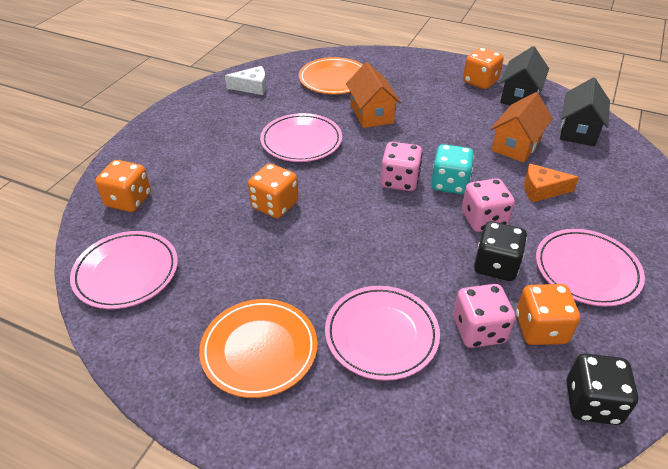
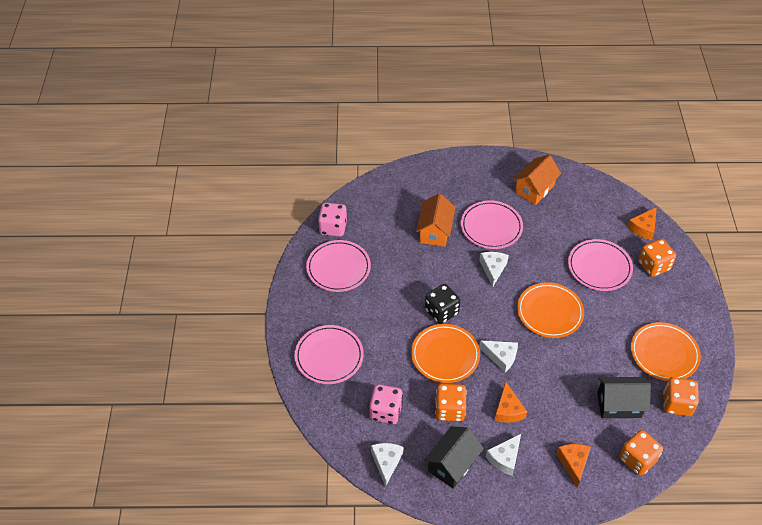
black dice: [474,221,527,281] [567,353,638,425] = 2 -> [425,284,460,324] = 1
orange cheese: [524,163,579,202] = 1 -> [494,382,527,423] [556,444,591,487] [627,207,657,240] = 3
orange plate: [199,299,317,398] [299,57,363,94] = 2 -> [411,324,480,383] [517,282,584,338] [631,322,701,381] = 3
pink dice: [381,142,423,191] [453,284,515,348] [462,178,515,232] = 3 -> [318,203,347,237] [369,384,403,424] = 2
turquoise dice: [431,144,474,194] = 1 -> none = 0
white cheese: [225,66,266,95] = 1 -> [371,443,403,487] [479,252,509,287] [479,340,518,372] [486,434,521,476] = 4

